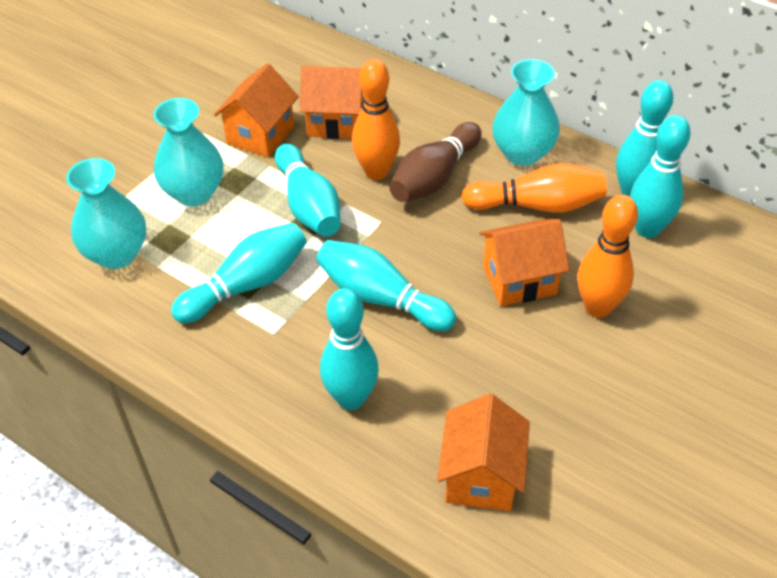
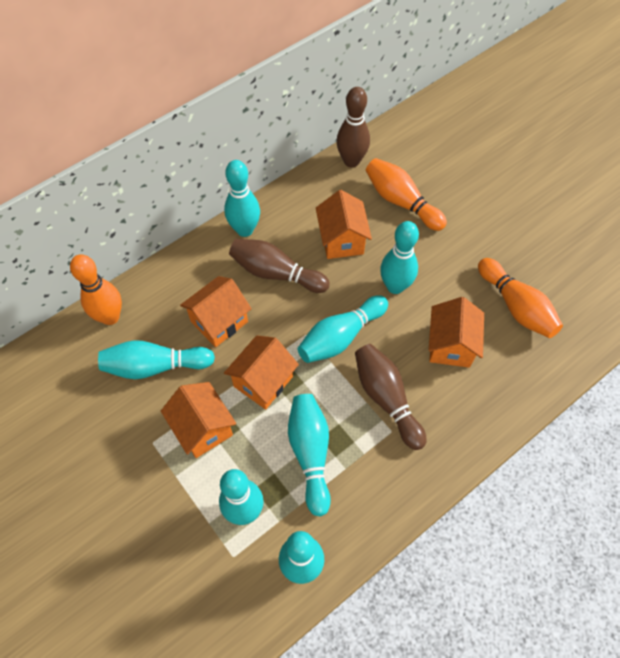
brown bowling pin: [389,122,481,202] = 1 -> [229,239,330,293] [337,87,370,168] [355,344,427,450] = 3
orange house: [214,63,299,157] [300,66,363,139] [437,394,530,511] [479,219,569,306] = 4 -> [161,382,236,458] [180,276,252,347] [224,335,299,410] [316,190,372,259] [429,297,484,368] = 5
turquoise bowling pin: [171,223,307,323] [275,144,340,237] [316,240,456,331] [320,288,379,410] [616,80,673,197] [630,115,691,238] = 6 -> [98,340,215,379] [219,469,264,525] [224,160,260,237] [279,531,324,584] [288,394,331,517] [298,295,388,363] [380,221,419,294] = 7
turquoise vase: [66,158,146,269] [153,98,224,206] [492,59,560,166] = 3 -> none = 0

